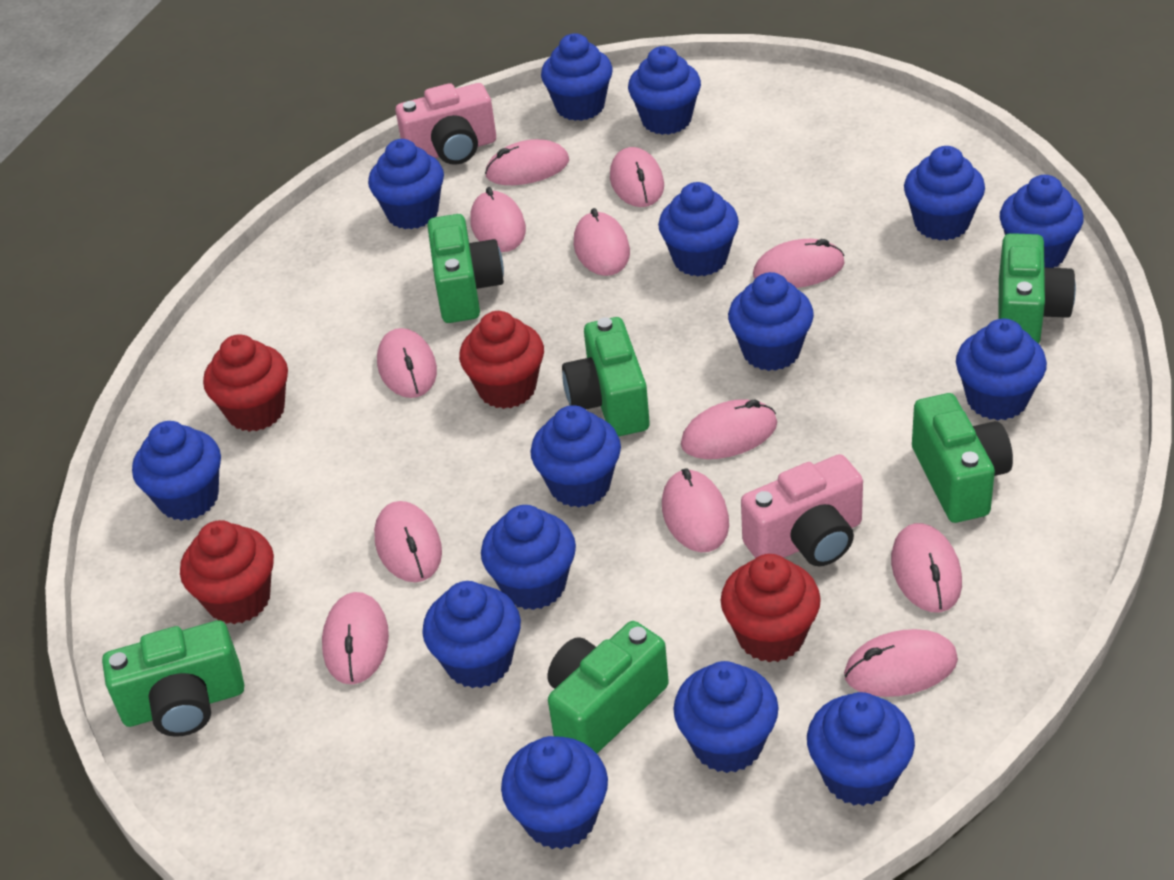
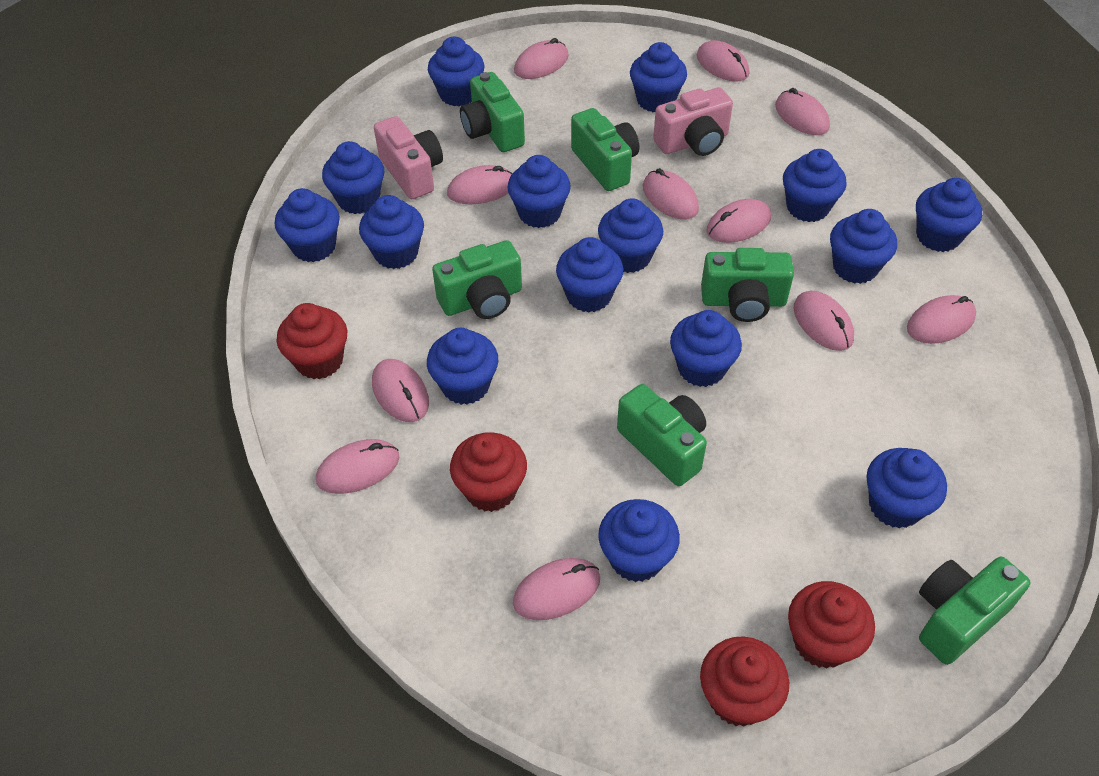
pink mouse: [322,592,389,684] [374,501,442,582] [377,328,437,398] [470,187,526,252] [485,139,569,185] [574,208,630,276] [610,147,664,207] [662,468,729,552] [681,399,777,459] [753,239,845,288] [844,629,958,697] [891,523,962,612] = 12 -> [316,439,400,494] [372,359,429,422] [447,165,513,204] [513,558,600,620] [514,38,569,79] [643,168,699,220] [697,40,749,82] [707,199,771,243] [775,88,830,135] [794,291,854,351] [907,295,976,344] = 11

